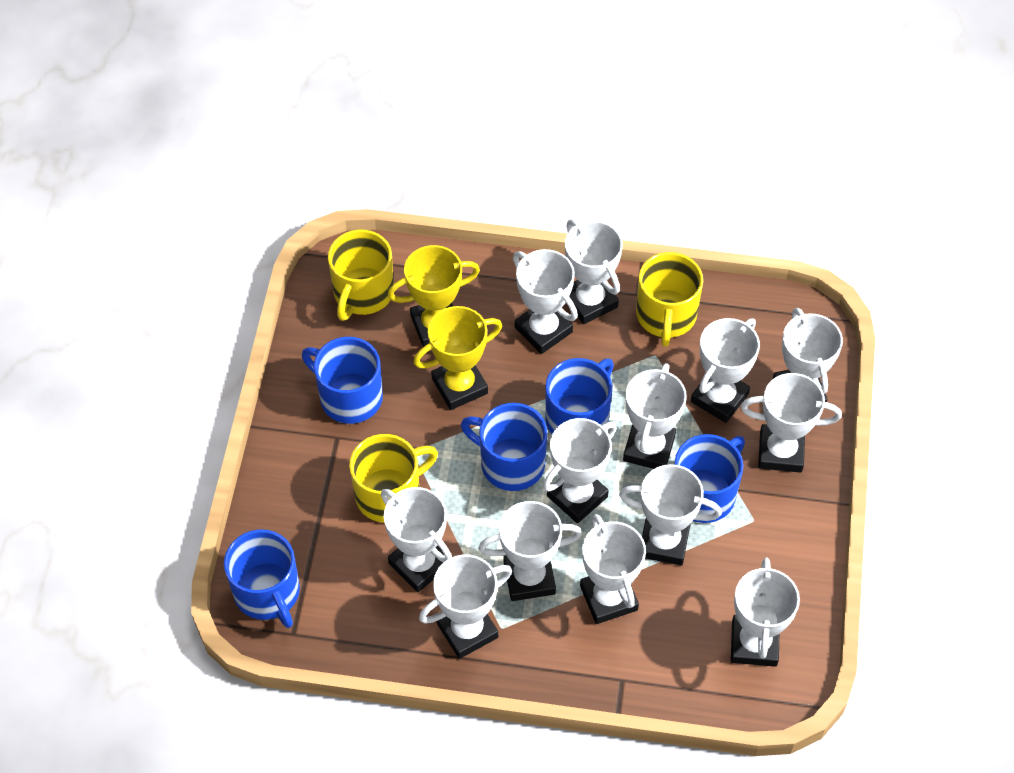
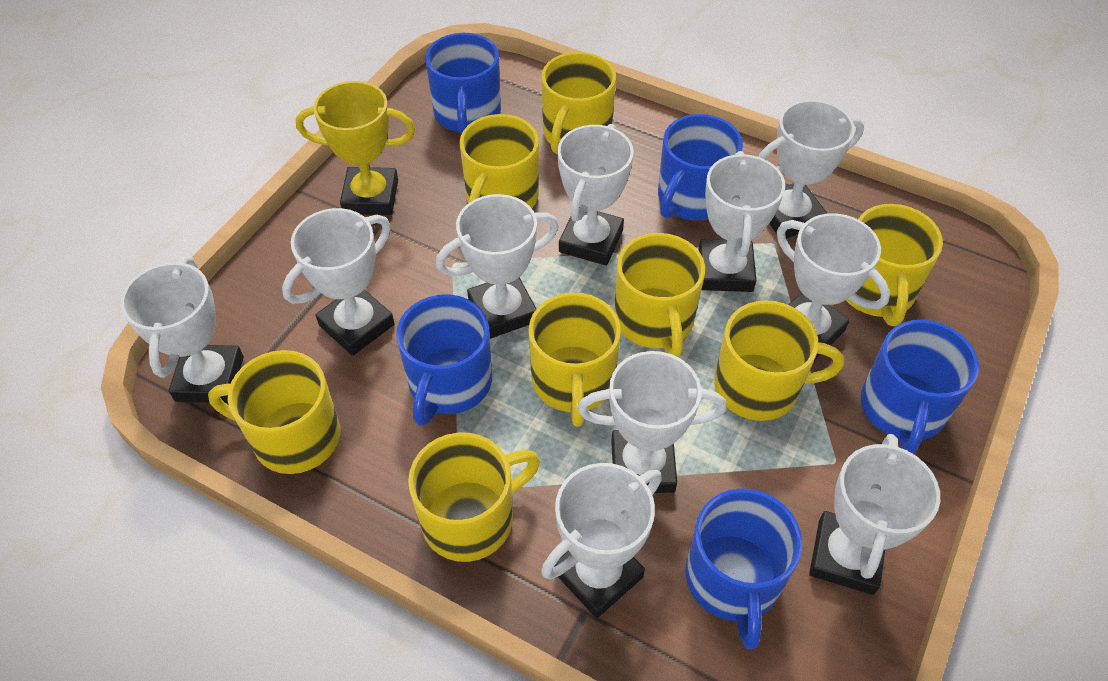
white trophy: [381,487,452,592] [419,554,512,659] [478,501,582,601] [513,249,578,354] [543,418,617,523] [565,220,623,324] [580,514,646,624] [619,464,722,566] [623,363,687,469] [691,318,760,423] [731,557,800,667] [741,373,842,473] [773,308,843,402] = 13 -> [120,256,244,403] [282,208,395,356] [436,194,559,339] [541,463,662,618] [558,124,634,266] [578,351,727,493] [698,151,785,292] [759,100,864,238] [777,213,890,360] [809,434,940,595] = 10
yellow mug: [328,230,394,321] [349,434,438,523] [636,252,703,347] = 3 -> [208,350,340,474] [408,432,540,562] [459,114,539,208] [528,293,621,427] [541,52,616,154] [614,233,705,357] [714,301,844,421] [846,204,943,326] = 8
yellow trophy: [388,245,480,347] [413,306,502,410] = 2 -> [296,81,415,215] = 1

